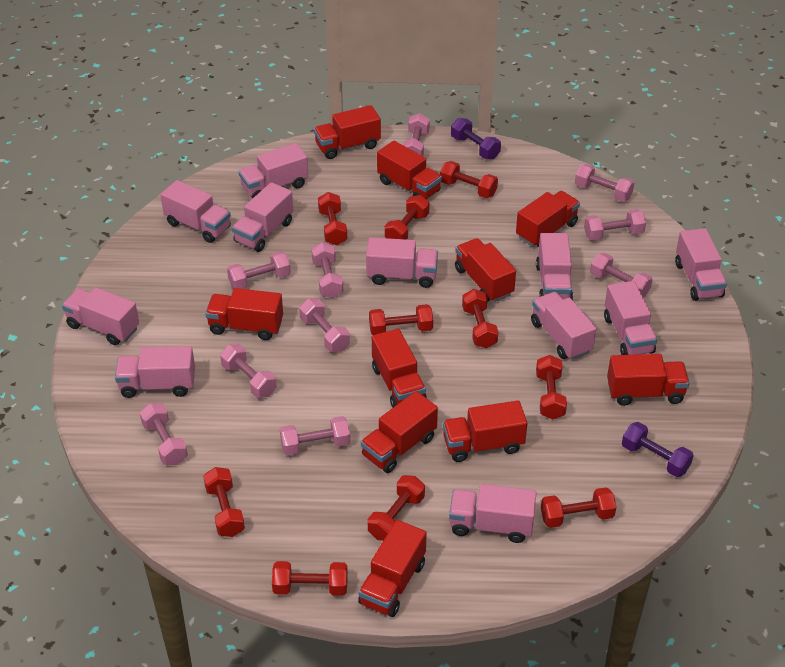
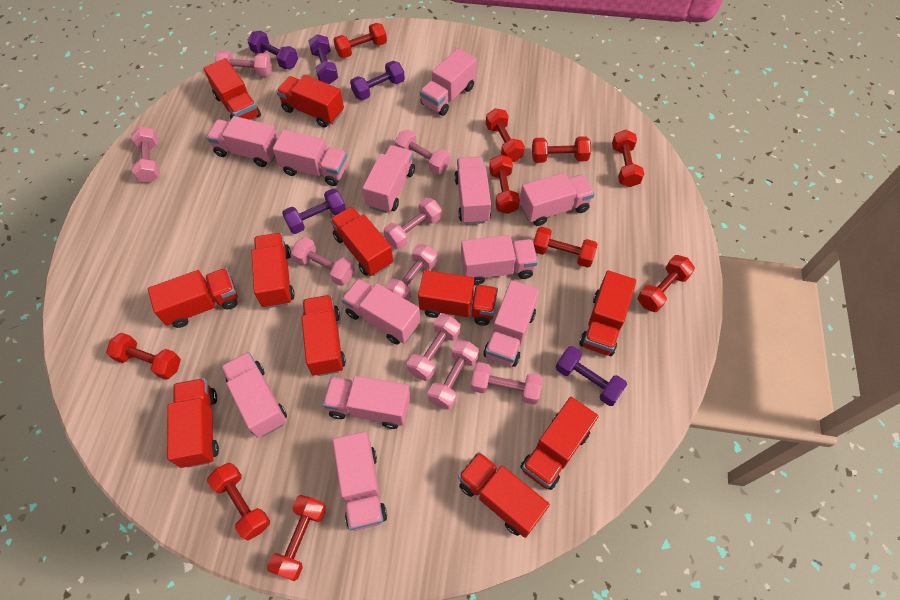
pink dumbbell: [140,403,188,465] [220,344,277,398] [227,251,291,289] [280,416,350,456] [299,299,350,352] [311,242,344,298] [403,113,430,156] [575,164,634,202] [584,209,646,240] [590,253,653,297] = 10 -> [131,126,160,183] [215,51,272,77] [291,237,355,286] [383,197,442,249] [385,244,437,301] [395,130,450,175] [407,314,461,381] [428,340,479,410] [471,362,543,405] = 9
pink truck: [62,287,139,345] [115,346,195,398] [160,180,231,243] [232,182,293,252] [239,143,308,199] [366,237,438,288] [449,484,537,543] [531,292,597,360] [536,233,573,300] [604,281,657,355] [675,228,727,301] = 11 -> [206,116,278,167] [221,352,287,438] [273,130,347,186] [323,376,411,429] [333,432,387,531] [341,278,420,345] [363,145,415,213] [420,48,477,116] [454,157,491,224] [461,235,538,285] [483,280,540,367] [520,173,595,226] = 12
purple dumbbell: [451,118,501,159] [622,422,694,477] = 2 -> [247,31,298,69] [282,188,346,234] [309,34,338,84] [350,61,405,100] [556,346,627,406] = 5
red truck: [205,288,283,340] [314,105,381,159] [358,520,427,617] [361,391,438,473] [372,329,426,408] [377,141,442,199] [443,400,527,462] [455,238,516,302] [516,191,580,247] [607,354,690,406] = 10 -> [148,268,238,328] [167,378,219,468] [204,58,261,120] [252,233,295,308] [276,75,344,128] [302,295,346,376] [330,206,393,276] [418,270,498,326] [458,452,550,538] [520,397,599,490] [579,270,636,356] = 11

